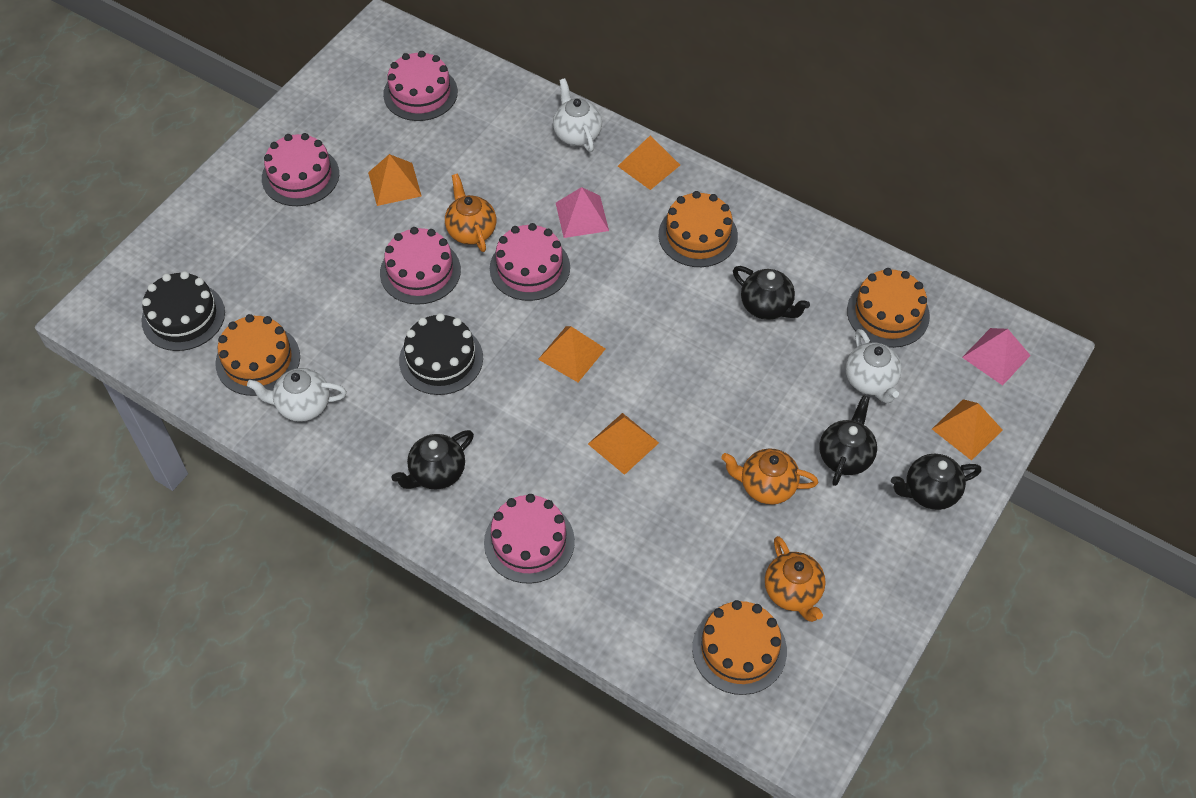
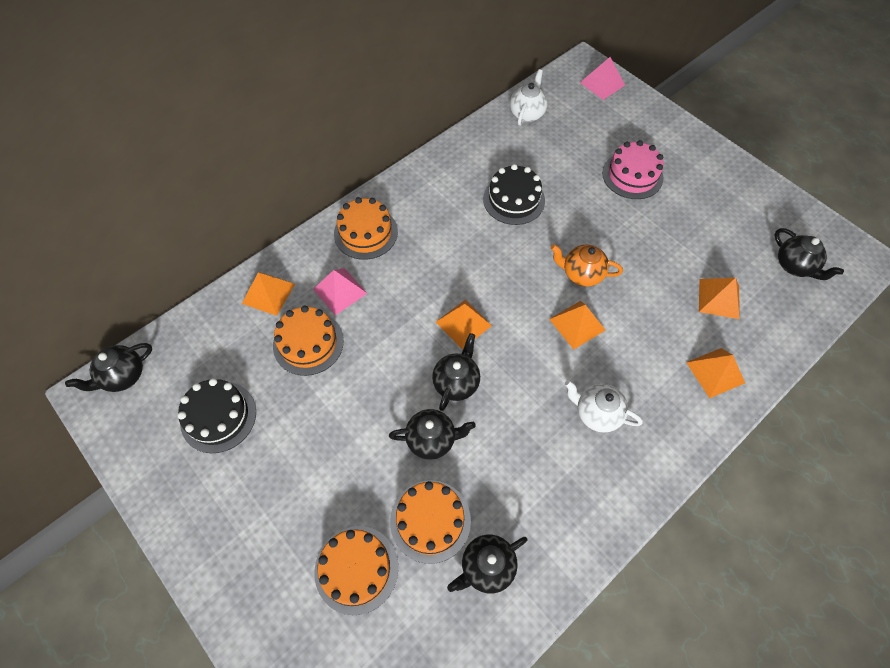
black teapot: [391,430,474,490] [733,266,810,320] [819,395,877,486] [891,454,981,510] = 4 -> [65,343,152,392] [389,409,476,460] [432,333,480,411] [447,535,528,594] [775,228,844,280] = 5
orange teapot: [445,173,496,252] [721,448,818,505] [765,536,826,622] = 3 -> [551,244,623,287] = 1
pink cake: [262,133,339,206] [380,227,461,305] [383,51,458,121] [484,494,575,584] [490,223,570,301] = 5 -> [602,140,664,199] = 1
white teapot: [247,368,347,422] [553,78,602,152] [846,329,902,403] = 3 -> [510,69,548,126] [565,380,643,433] = 2

